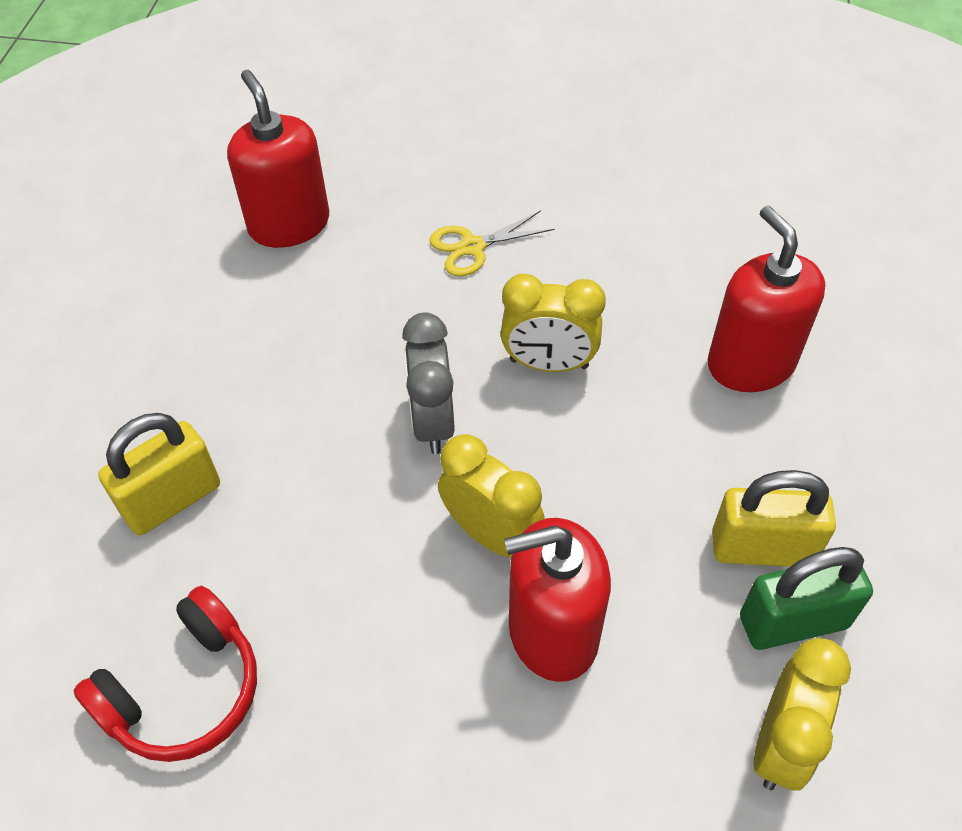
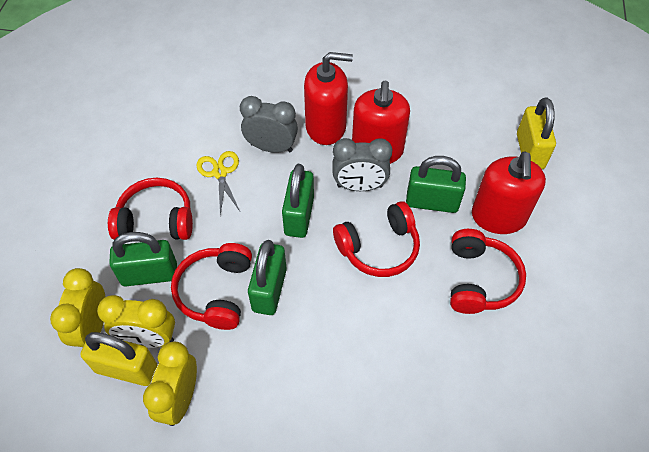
green padlock: [740,547,873,650] = 1 -> [109,232,177,286] [248,240,287,315] [282,164,314,238] [406,156,466,213] = 4
grey clock: [402,313,455,454] = 1 -> [240,96,298,153] [333,138,392,191] = 2
red headphones: [73,586,257,762] = 1 -> [108,178,193,240] [171,243,252,330] [333,201,420,277] [450,229,526,314] = 4

